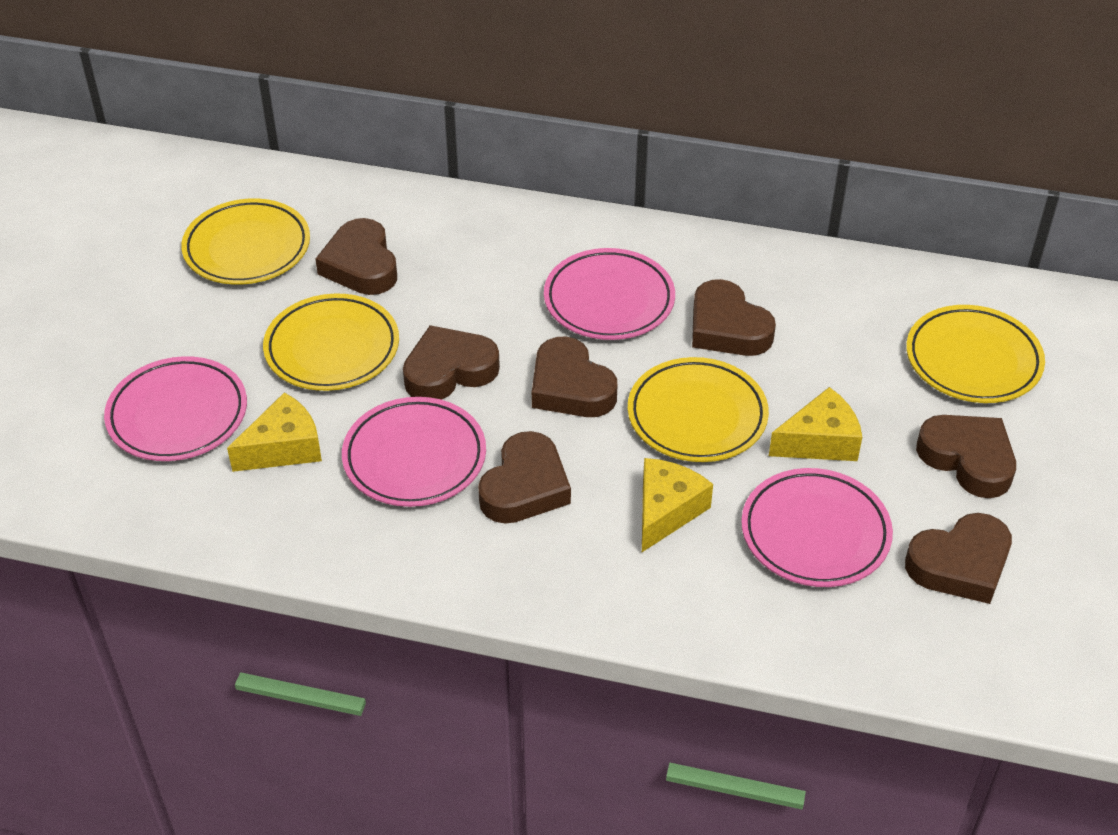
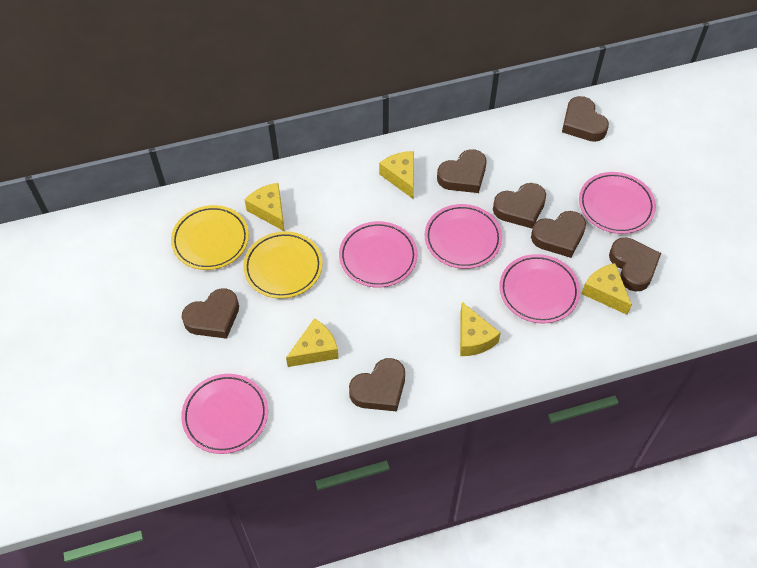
pink plate: [104,356,247,461] [342,397,486,507] [544,248,675,340] [741,468,893,587] = 4 -> [181,374,268,454] [339,221,417,288] [425,204,502,269] [499,254,580,324] [579,172,656,234] = 5
yellow cheese: [227,392,322,472] [642,458,713,552] [769,387,862,461] = 3 -> [245,183,285,231] [286,318,339,367] [379,151,414,199] [460,302,501,356] [581,263,632,315] = 5
yellow plate: [181,198,310,285] [263,294,399,391] [628,357,769,462] [906,305,1045,403] = 4 -> [171,205,249,270] [243,231,323,299] = 2

